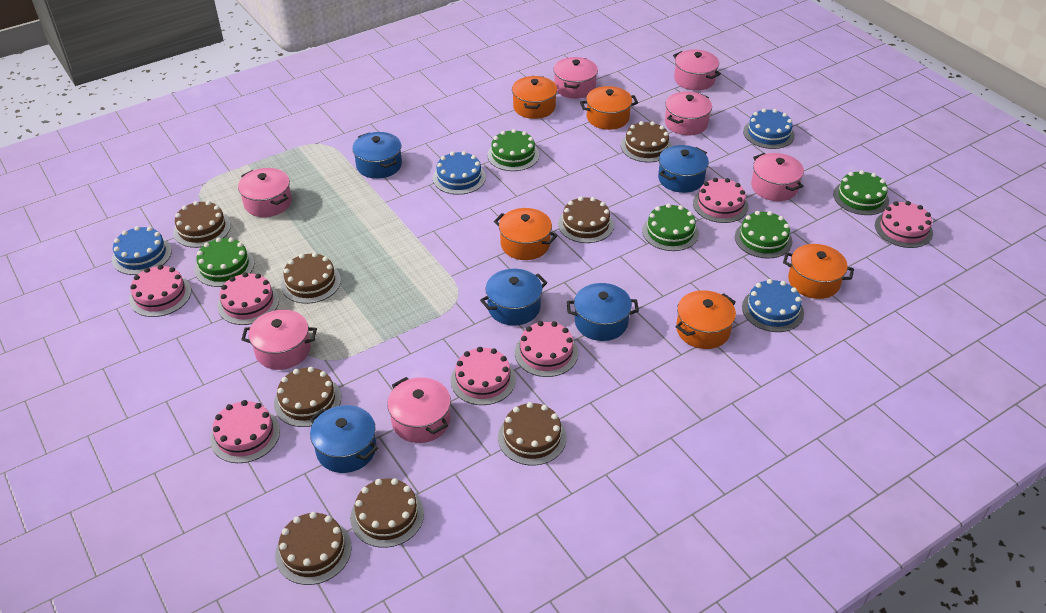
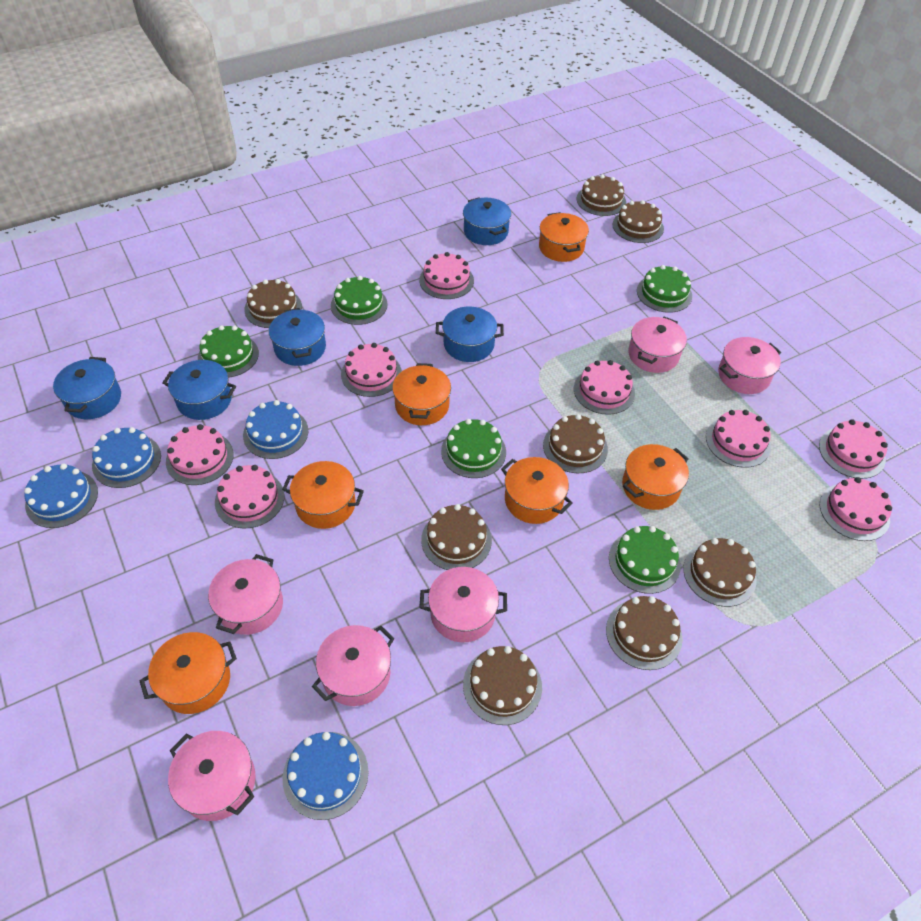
orange pot: [494,208,557,260] [512,76,557,119] [580,86,638,130] [676,290,736,349] [783,244,854,299] = 5 -> [139,632,237,714] [282,461,364,529] [392,363,451,425] [501,457,573,524] [539,212,589,262] [622,444,689,510] = 6
pink cake: [129,265,191,317] [210,400,280,463] [217,272,279,325] [451,347,516,405] [515,321,578,377] [693,178,748,223] [875,201,933,248] = 7 -> [166,424,234,485] [215,465,284,528] [341,343,402,397] [419,252,474,299] [574,360,635,415] [706,410,771,468] [819,419,888,479] [820,477,892,541] = 8
pink pot: [238,168,292,217] [241,310,317,370] [387,377,451,443] [553,57,598,99] [665,92,712,135] [673,50,721,91] [751,153,804,201] = 7 -> [168,731,256,821] [208,554,283,635] [312,625,395,706] [419,567,507,642] [628,316,687,373] [718,337,781,394] = 6

